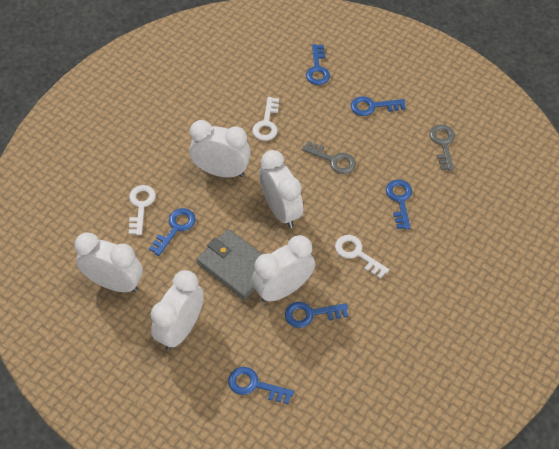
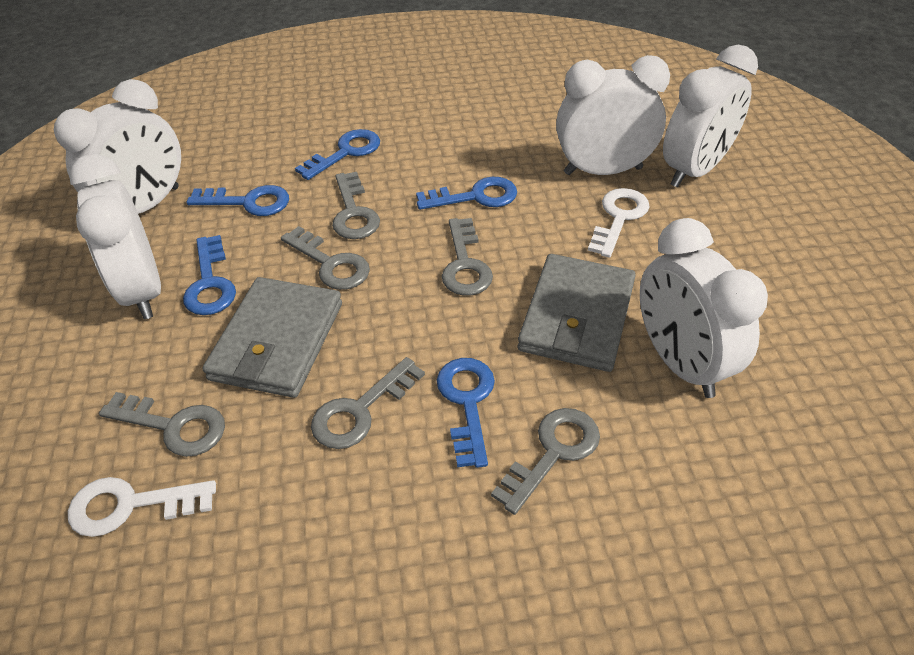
blue key: [149,208,196,256] [228,367,294,404] [285,302,348,328] [306,44,330,85] [351,96,406,116] [386,180,412,229] = 6 -> [183,235,236,315] [187,185,289,216] [295,129,380,180] [416,177,517,210] [437,358,495,468] = 5
grey key: [302,141,356,174] [429,125,455,171] = 2 -> [99,392,225,457] [281,226,370,290] [311,357,425,449] [332,172,380,239] [441,218,493,295] [491,408,600,515] = 6
grey wallet: [196,229,262,300] = 1 -> [203,277,342,398] [518,254,636,372] = 2
white key: [129,185,156,235] [252,97,279,141] [335,235,389,279] = 3 -> [68,477,216,537] [588,188,650,258] = 2

